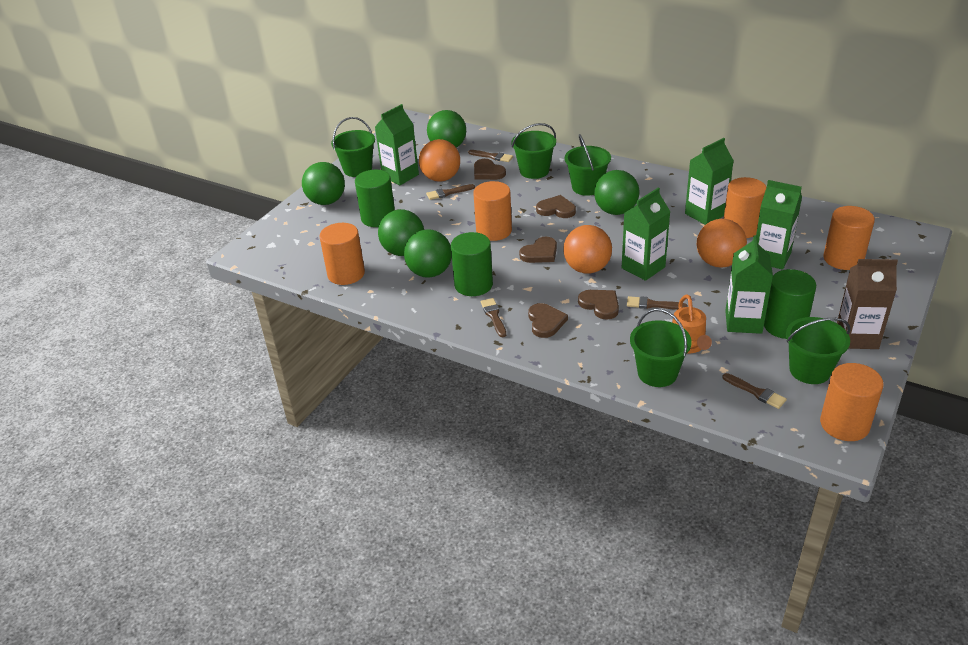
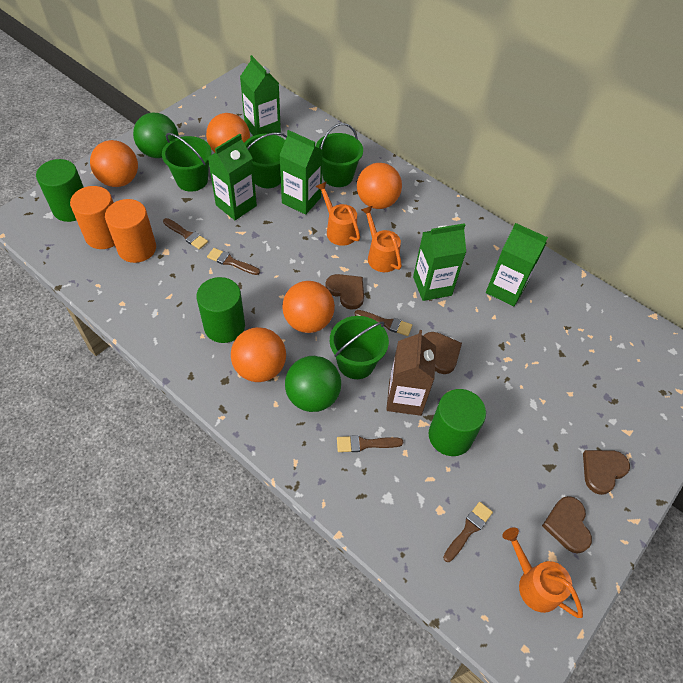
brown heart: [474,159,506,180] [519,237,557,263] [528,303,568,338] [536,195,576,218] [578,290,619,320] = 5 -> [325,274,364,310] [424,332,462,374] [542,496,592,553] [583,450,630,495] = 4
green ball: [302,162,345,205] [378,209,424,256] [404,229,452,278] [427,110,466,148] [594,170,640,215] = 5 -> [133,113,178,158] [285,356,341,412] = 2
green bucket: [331,117,375,177] [511,123,556,179] [565,134,611,196] [630,309,692,387] [786,317,850,384] = 5 -> [162,133,212,192] [244,132,287,188] [316,123,363,187] [330,316,389,379] = 4
orange ball: [419,139,460,182] [563,225,612,273] [697,219,747,268] = 3 -> [90,140,138,187] [206,113,250,152] [231,327,286,382] [282,281,335,333] [357,163,402,209] = 5
orange cylinder: [319,223,365,285] [473,181,512,241] [724,177,766,238] [820,363,884,441] [823,206,875,270] = 5 -> [70,186,115,249] [105,199,156,263] = 2
orange watering can: [672,294,712,353] = 1 -> [315,181,360,246] [361,206,402,272] [502,528,583,618] = 3

